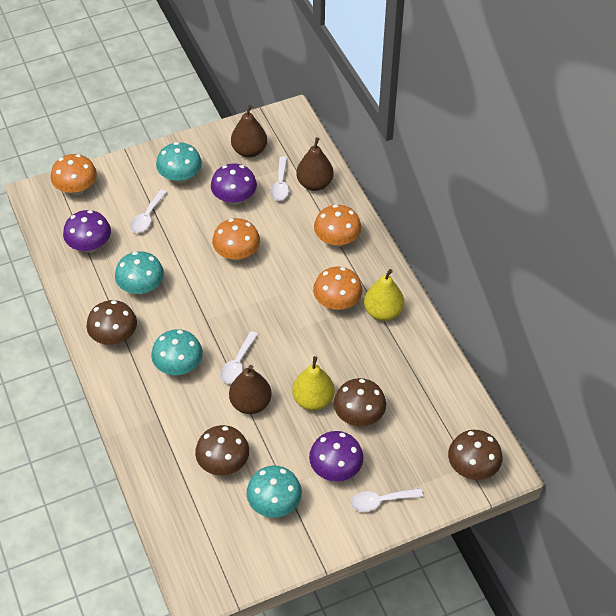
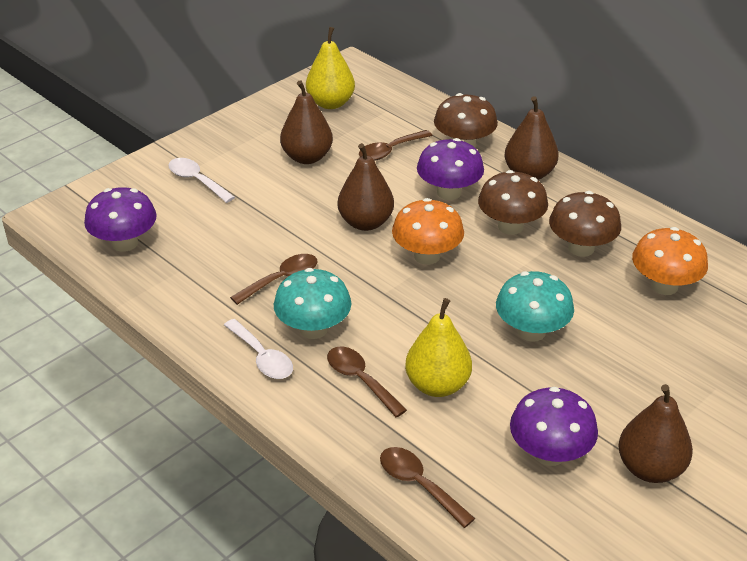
brown mushroom: [87,300,137,345] [195,425,249,475] [334,378,386,426] [448,430,502,480] = 4 -> [434,93,498,148] [478,170,548,235] [549,191,621,257] = 3
brown pear: [229,365,272,414] [231,105,267,158] [296,137,334,191] = 3 -> [280,80,333,164] [338,143,394,231] [504,96,559,180] [618,384,693,483] = 4
brown spoon: none = 0 -> [230,254,317,305] [327,346,407,417] [359,130,433,161] [380,447,475,528] = 4
orange mushroom: [51,154,97,195] [212,218,260,261] [313,267,363,310] [314,204,361,247] = 4 -> [392,198,464,265] [632,227,708,295] = 2
turquoise mushroom: [115,251,164,295] [151,329,203,375] [156,142,202,184] [246,466,302,518] = 4 -> [274,268,351,339] [496,271,574,342] = 2
white spoon: [130,189,167,233] [220,331,258,384] [270,157,289,201] [350,488,423,512] = 4 -> [168,158,235,203] [224,319,293,379] = 2

